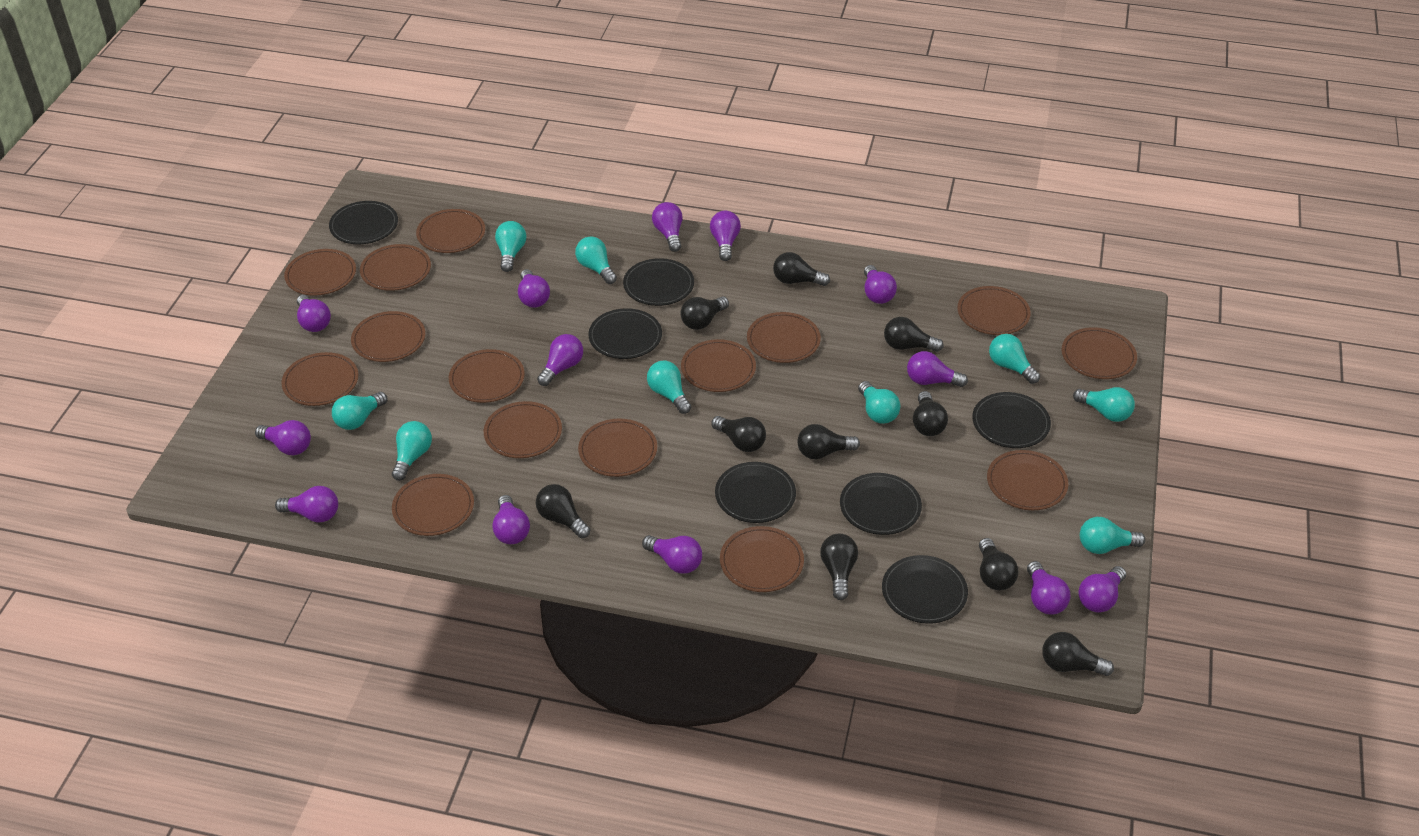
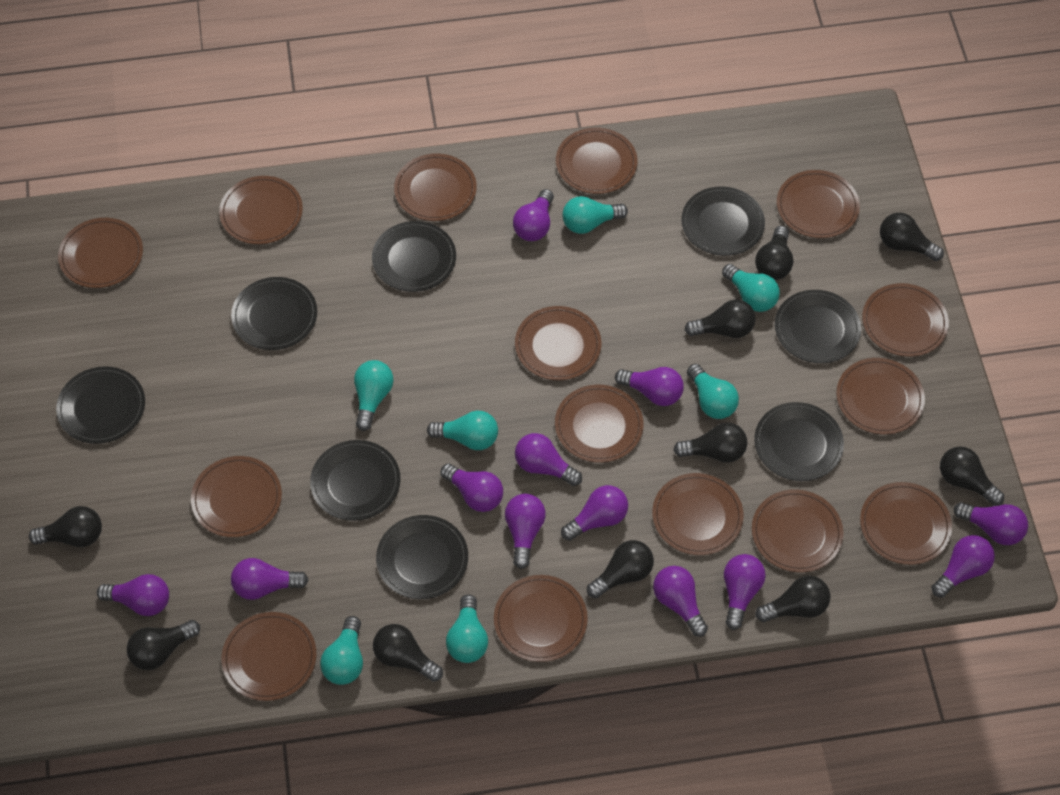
black plate: [329,201,398,244] [588,308,662,359] [623,258,694,306] [715,462,796,523] [840,473,922,535] [882,555,968,624] [972,392,1051,448] = 7 -> [56,366,145,444] [231,277,317,350] [310,440,401,521] [372,221,456,292] [376,515,468,599] [681,186,765,256] [754,402,844,481] [775,290,861,363] = 8
purple light bulb: [255,420,311,455] [275,486,338,523] [297,295,331,332] [492,495,530,544] [518,269,550,308] [537,334,583,386] [642,535,702,574] [652,202,683,252] [710,211,741,261] [864,265,897,304] [907,351,968,387] [1027,561,1070,615] [1078,566,1126,613] = 13 -> [97,574,169,616] [231,558,308,600] [440,463,503,512] [505,494,546,569] [513,189,554,241] [515,433,582,486] [561,485,628,541] [615,367,684,406] [653,566,708,637] [724,554,766,630] [932,535,995,598] [954,502,1028,545] = 12
turquoise light bulb: [332,392,387,430] [392,421,432,481] [495,221,526,272] [575,237,617,284] [647,361,691,414] [858,381,900,424] [989,334,1040,384] [1073,387,1135,422] [1080,517,1146,554] = 9 -> [320,616,363,685] [354,360,394,431] [427,411,498,450] [446,595,488,663] [563,196,628,234] [687,364,739,419] [722,264,780,312] = 7

